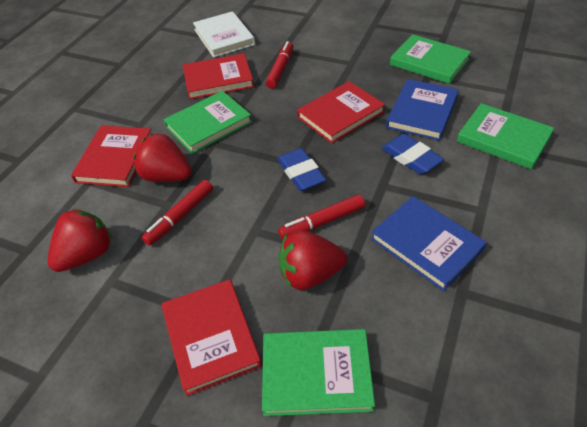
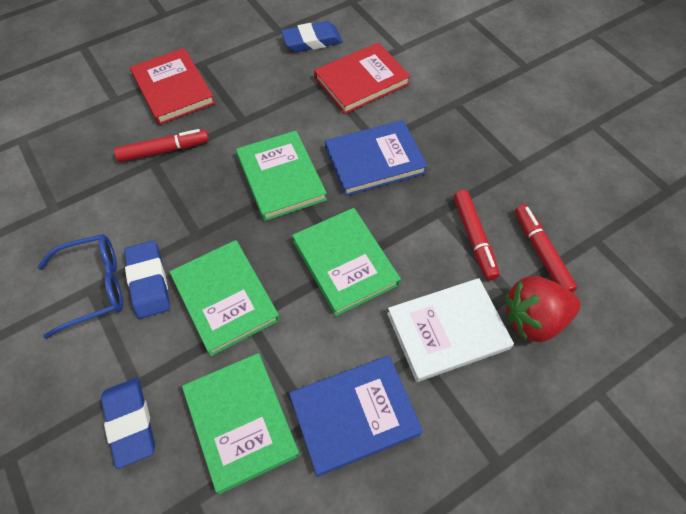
blue eraser: [277,148,326,191] [381,134,444,174] = 2 -> [101,378,155,469] [124,241,170,319] [281,21,342,52] = 3
blue glasses: none = 0 -> [37,234,123,339] = 1
red book: [71,125,151,187] [161,279,262,396] [183,53,254,99] [297,81,385,143] = 4 -> [130,48,215,125] [314,42,411,114] = 2
red strawberry: [47,209,112,272] [134,133,192,182] [279,230,347,290] = 3 -> [506,276,581,342] = 1

